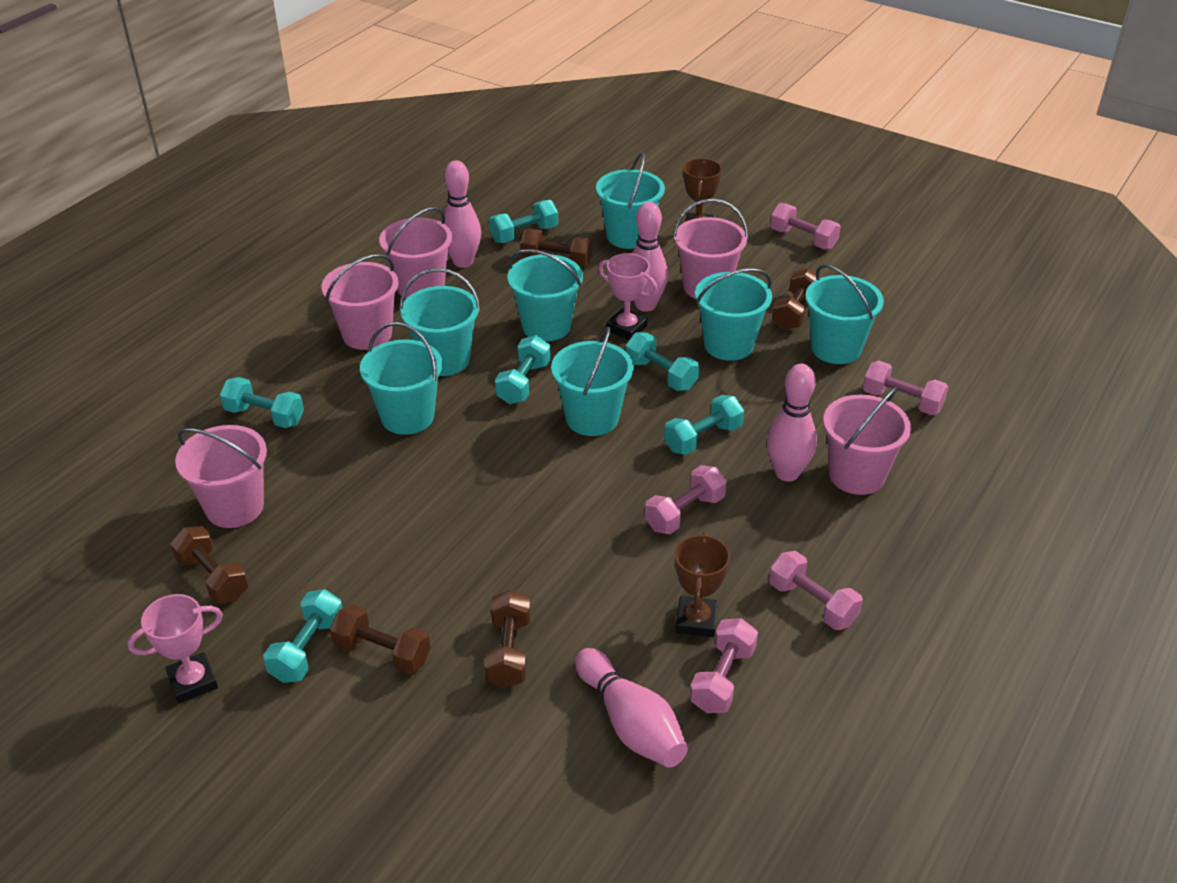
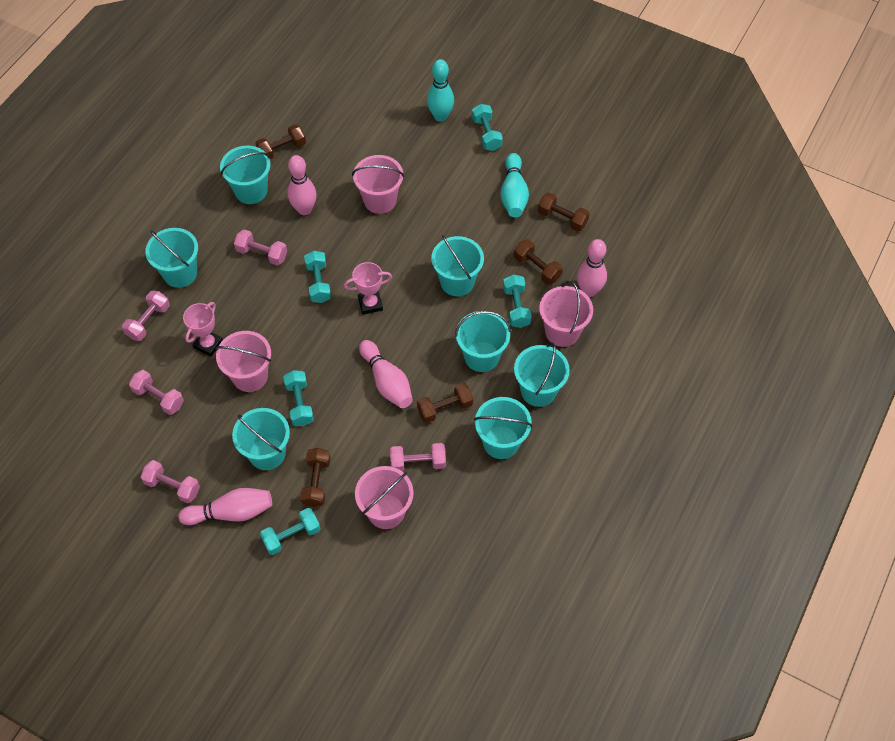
brown trophy: [675,532,730,637] [683,158,722,222] = 2 -> none = 0
pink bucket: [175,425,267,528] [321,254,399,350] [379,207,452,299] [673,198,748,299] [823,387,911,495] = 5 -> [215,331,271,392] [352,155,404,214] [355,466,414,529] [539,281,593,347] = 4
turquoise bowling pin: none = 0 -> [427,59,454,121] [501,153,529,218] = 2
turquoise dumbbell: [220,377,304,428] [263,589,342,683] [489,200,558,243] [495,335,551,404] [625,332,699,391] [664,395,744,455] = 6 -> [260,508,321,555] [283,370,314,426] [304,251,331,303] [472,104,503,151] [503,274,532,328] = 5

